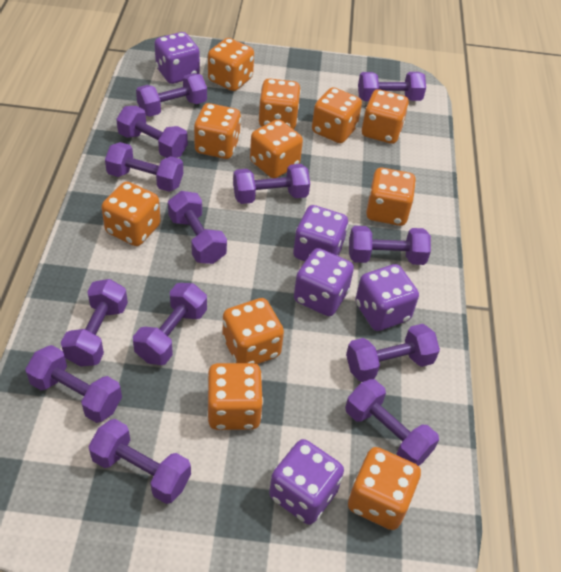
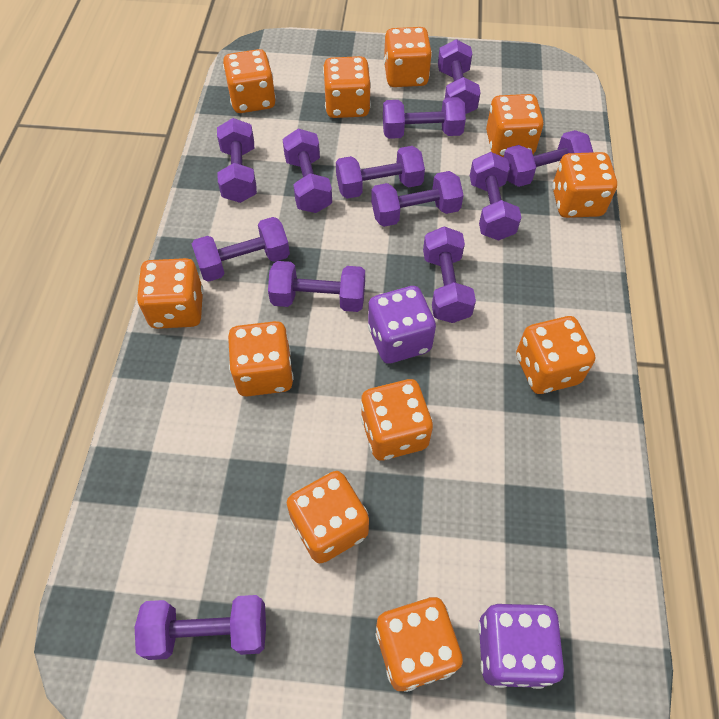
purple dice: [154,32,200,84] [269,439,344,525] [293,205,348,261] [294,248,354,316] [355,264,419,331] = 5 -> [368,286,436,364] [478,604,564,689] = 2
purple dumbbell: [25,345,122,423] [61,279,128,367] [88,419,191,504] [105,142,183,192] [116,106,188,158] [133,283,207,365] [136,73,207,117] [168,191,227,264] [233,164,310,204] [345,379,439,466] [346,324,440,382] [349,226,431,265] [358,72,426,101] = 13 -> [135,595,266,660] [192,217,290,282] [217,118,257,203] [268,261,365,312] [282,128,332,213] [336,146,425,199] [371,171,464,227] [383,97,466,139] [423,226,476,323] [438,39,481,114] [470,152,522,241] [504,130,593,187] = 12

